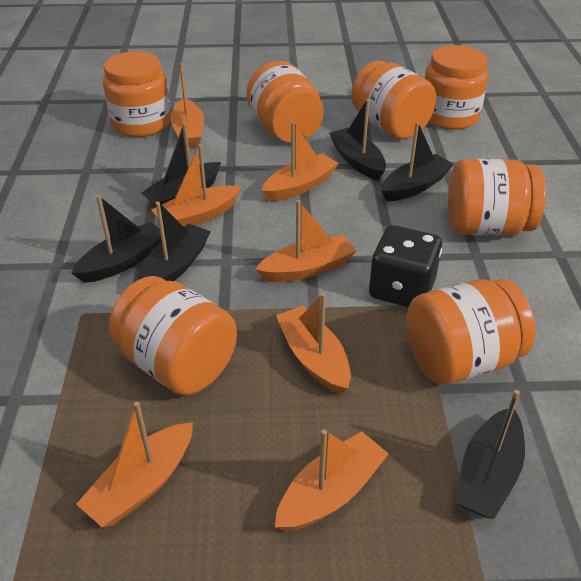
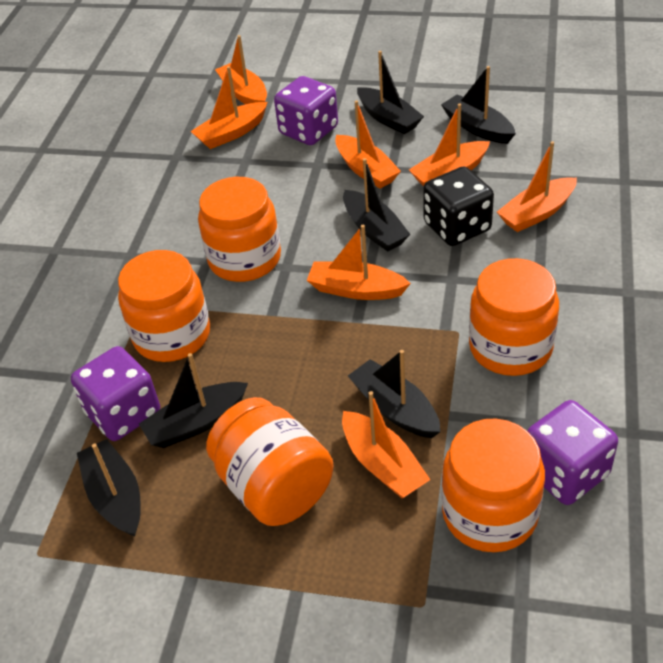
orange jar: [103,51,171,137] [109,276,237,395] [246,61,324,143] [351,61,436,140] [406,279,536,385] [425,45,488,130] [448,159,546,236] = 7 -> [118,250,210,362] [198,177,281,282] [206,397,333,526] [441,419,545,552] [469,258,559,376] = 5
purple dice: none = 0 -> [71,346,160,441] [274,76,338,145] [527,400,618,505] = 3

